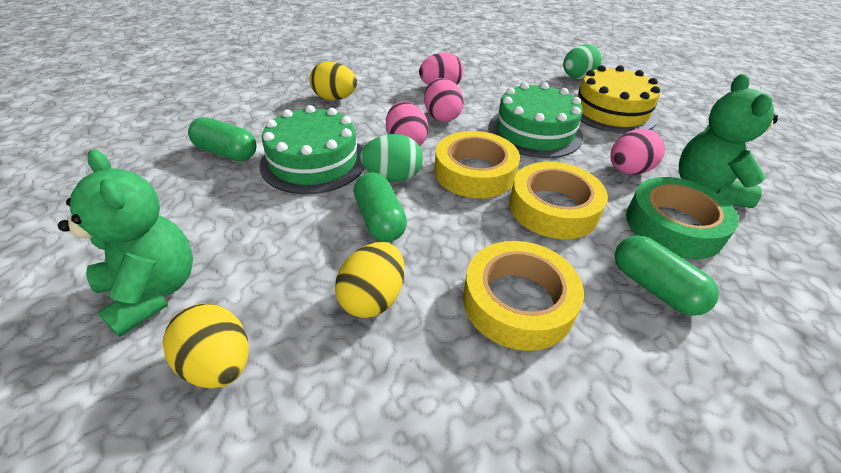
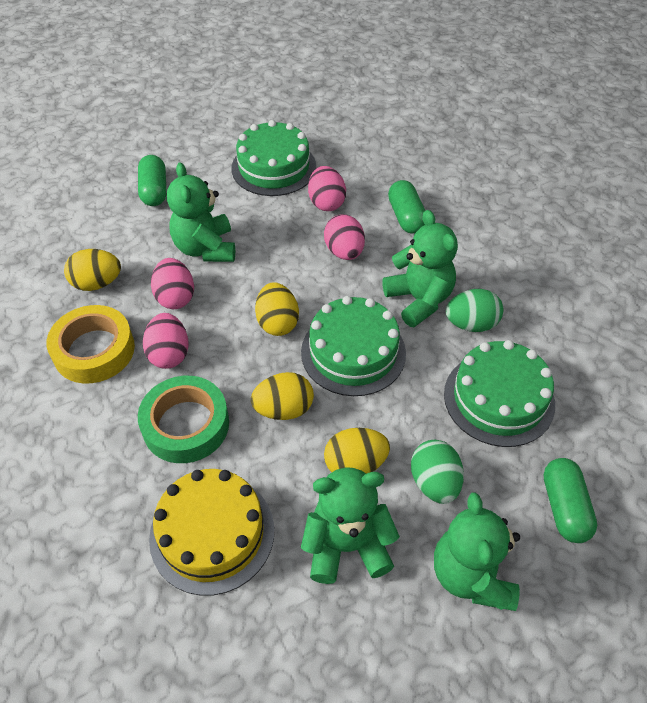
green cake: [259,105,365,194] [488,82,583,158] = 2 -> [232,120,316,196] [301,296,406,396] [444,340,555,447] = 3
green teddy bear: [58,149,193,337] [679,74,778,208] = 2 -> [167,162,235,262] [301,468,400,584] [382,210,458,327] [434,492,520,611] = 4
yellow egg: [163,304,249,389] [310,62,357,100] [335,242,405,318] = 3 -> [64,249,121,291] [251,372,314,420] [255,282,299,336] [324,428,390,474] = 4
yellow tape: [435,131,520,198] [463,241,584,351] [509,162,608,239] = 3 -> [46,305,135,383] = 1

